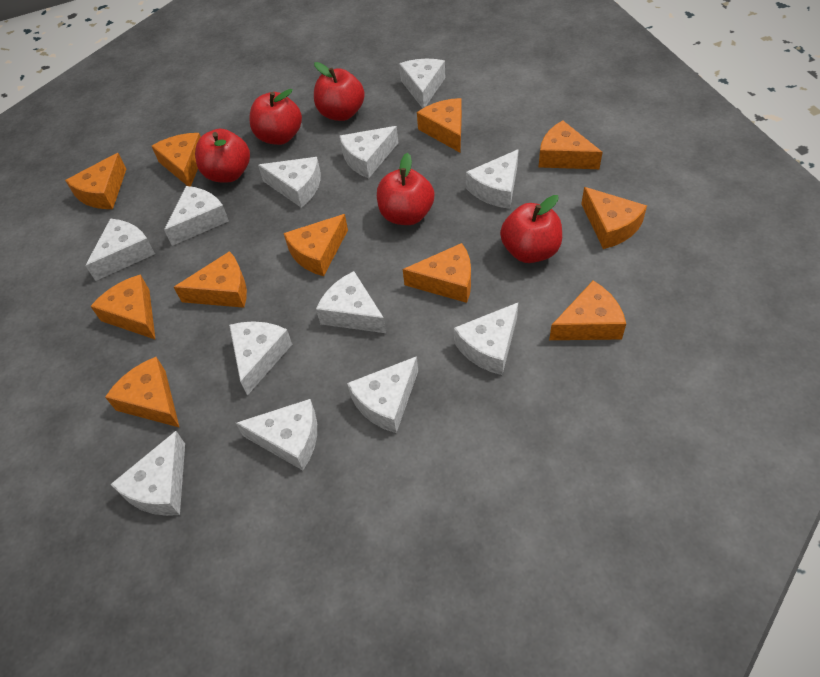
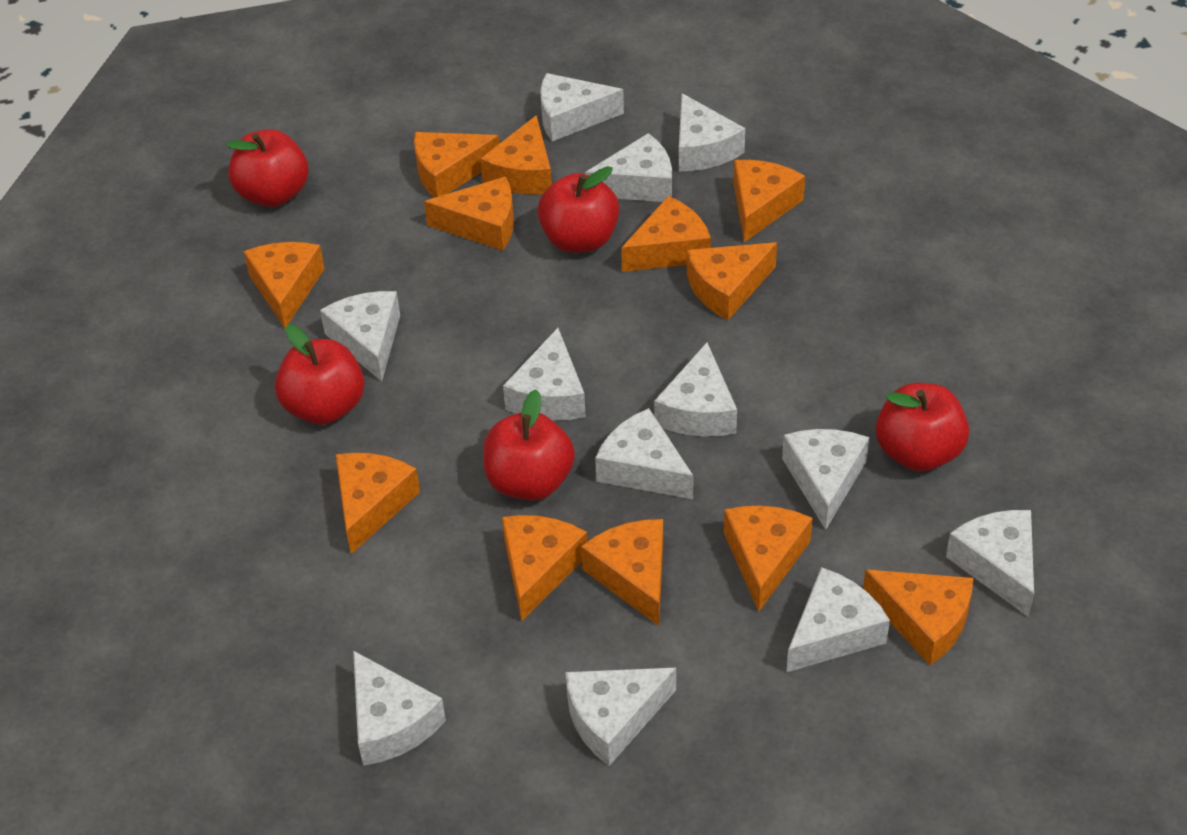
orange cheese: [65,153,126,209] [91,274,156,340] [105,357,180,428] [152,133,201,187] [174,251,247,308] [284,214,348,276] [403,243,471,303] [417,98,462,152] [538,120,603,169] [549,281,626,340] [581,187,647,249] = 11 -> [244,242,325,328] [336,453,420,554] [414,132,500,197] [424,177,514,251] [480,115,552,194] [502,515,587,622] [581,519,663,626] [621,196,711,272] [687,242,777,320] [724,506,813,612] [734,160,805,242] [863,569,973,665] = 12

